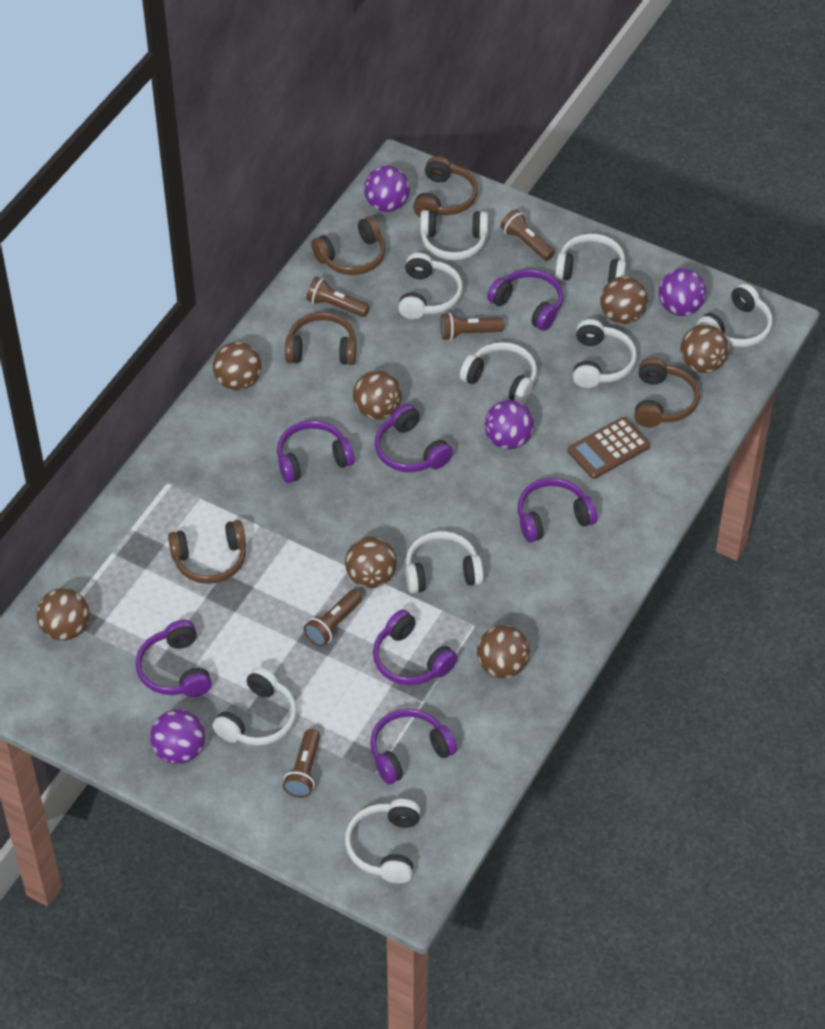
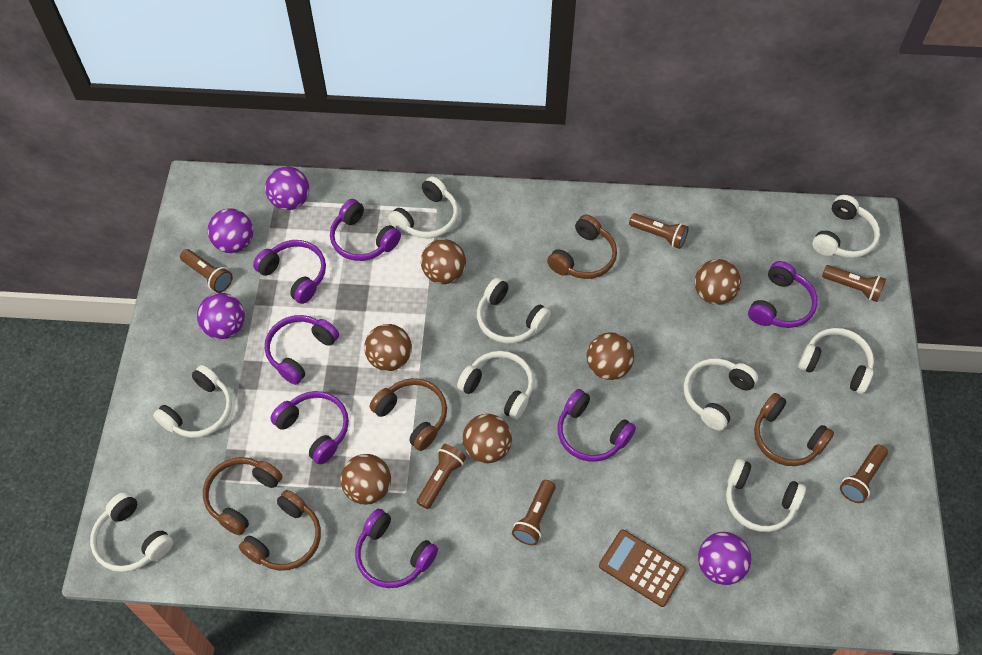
brown ball: [36,588,90,641] [213,342,262,391] [345,537,397,588] [353,370,402,420] [477,625,530,678] [600,276,648,324] [680,325,729,373] = 7 -> [340,454,391,505] [364,324,412,371] [421,239,466,284] [463,414,512,463] [586,332,634,380] [695,259,741,305] = 6
brown flashlight: [283,729,320,798] [304,590,362,647] [306,277,370,317] [440,313,504,341] [500,209,555,261] = 5 -> [180,249,233,293] [417,444,466,509] [512,480,555,545] [629,213,689,249] [822,265,886,302] [840,444,888,503] = 6

